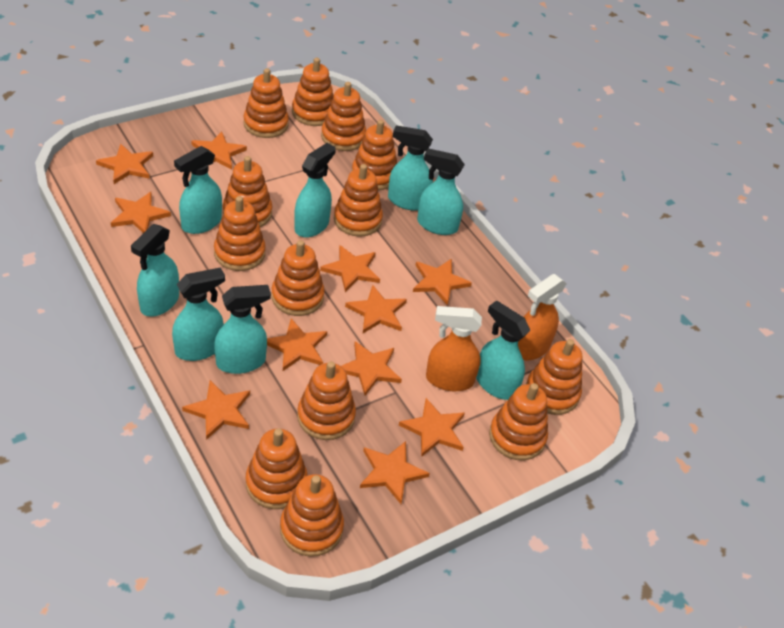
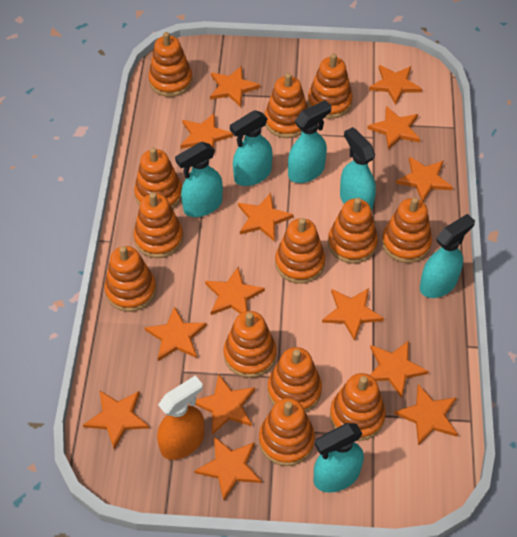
orange spray bottle: [426,306,482,391] [518,274,567,360] = 2 -> [157,376,204,460] = 1
orange star: [96,144,153,184] [111,192,171,233] [182,380,250,440] [191,131,247,170] [267,318,327,371] [320,245,380,292] [341,341,402,395] [345,285,407,333] [360,441,430,504] [399,398,465,457] [413,259,472,305] = 11 -> [83,390,149,450] [144,306,207,361] [180,113,233,149] [194,437,261,500] [195,374,255,435] [205,267,265,315] [210,66,260,107] [238,193,294,242] [322,288,384,341] [367,106,420,150] [369,65,422,105] [370,341,429,398] [394,384,458,445] [396,157,453,201] = 14
turquoise spray bottle: [131,224,179,317] [172,267,225,361] [174,146,222,234] [214,285,271,374] [294,143,336,237] [388,125,433,211] [417,148,465,235] [476,300,530,400] = 8 -> [175,142,223,217] [230,110,273,186] [288,100,332,183] [314,423,364,493] [340,127,376,212] [420,214,475,298] = 6

